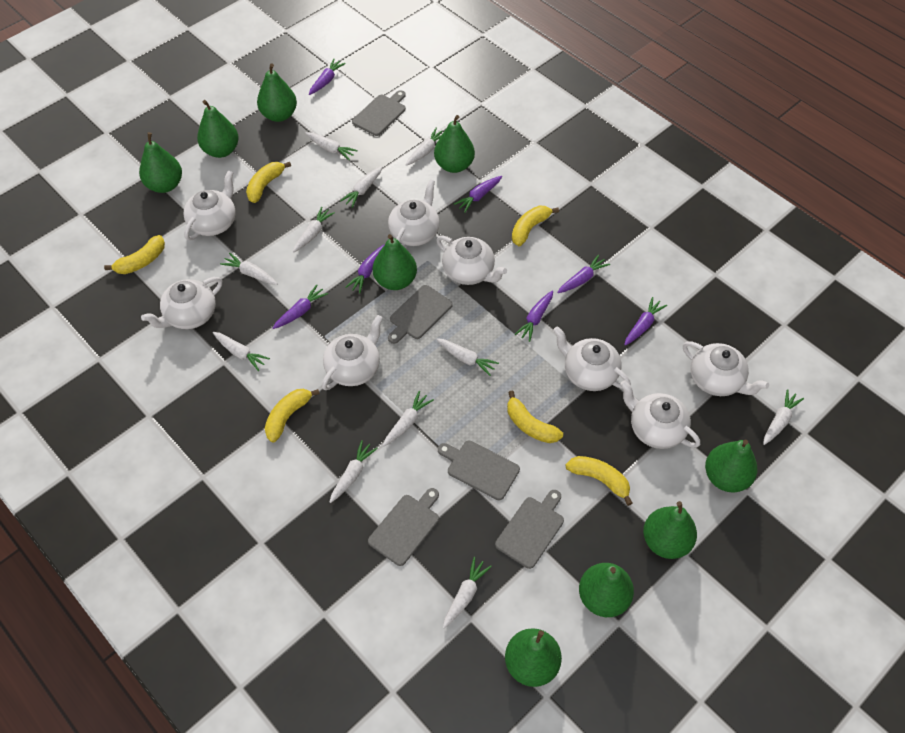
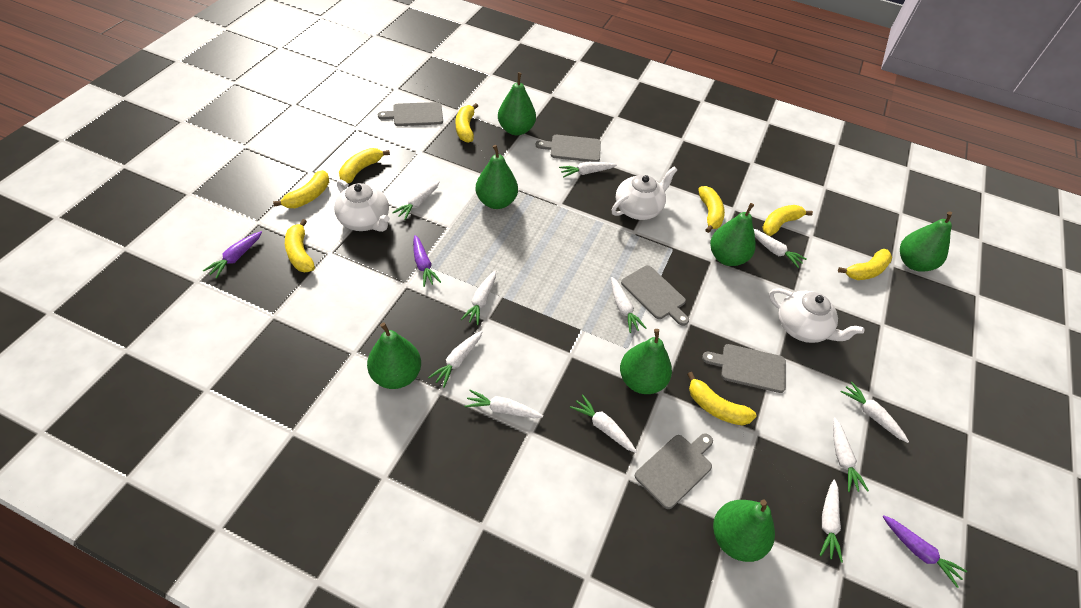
green pear: [139,132,182,193] [197,100,239,158] [257,63,297,122] [373,234,417,290] [434,115,475,173] [505,628,562,687] [579,563,634,617] [643,501,697,559] [705,440,757,492] = 9 -> [367,322,421,389] [476,145,518,209] [498,73,536,136] [620,329,672,394] [710,203,756,266] [713,500,775,562] [900,211,952,272] = 7
purple carrot: [273,285,328,329] [309,59,346,95] [345,245,384,293] [454,176,502,213] [514,291,553,342] [557,254,610,293] [624,297,667,346] = 7 -> [203,231,262,279] [413,235,441,287] [883,515,967,588] = 3
white teapot: [141,277,222,329] [183,170,236,241] [322,315,383,390] [388,179,440,247] [436,235,507,285] [553,326,631,391] [620,380,700,449] [683,341,769,396] = 8 -> [334,180,390,232] [611,166,677,220] [769,288,864,343] = 3
yellow banana: [104,235,165,274] [246,162,291,203] [265,389,319,443] [507,390,563,443] [512,206,559,246] [566,456,632,506] = 6 -> [273,170,329,208] [285,219,315,272] [339,148,390,183] [455,103,478,143] [687,372,757,425] [698,186,725,233] [762,205,813,236] [838,249,892,280] = 8

